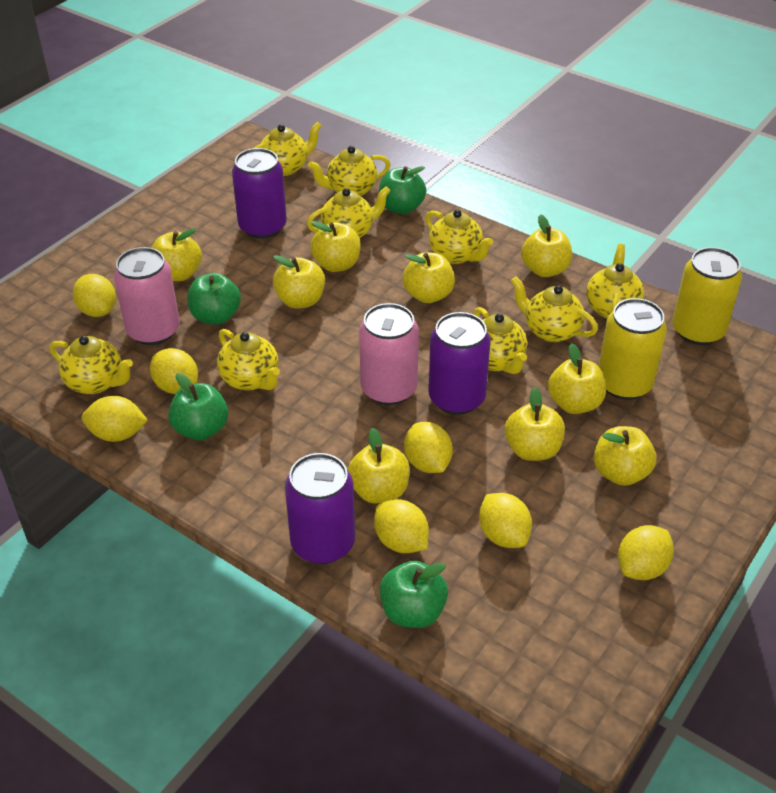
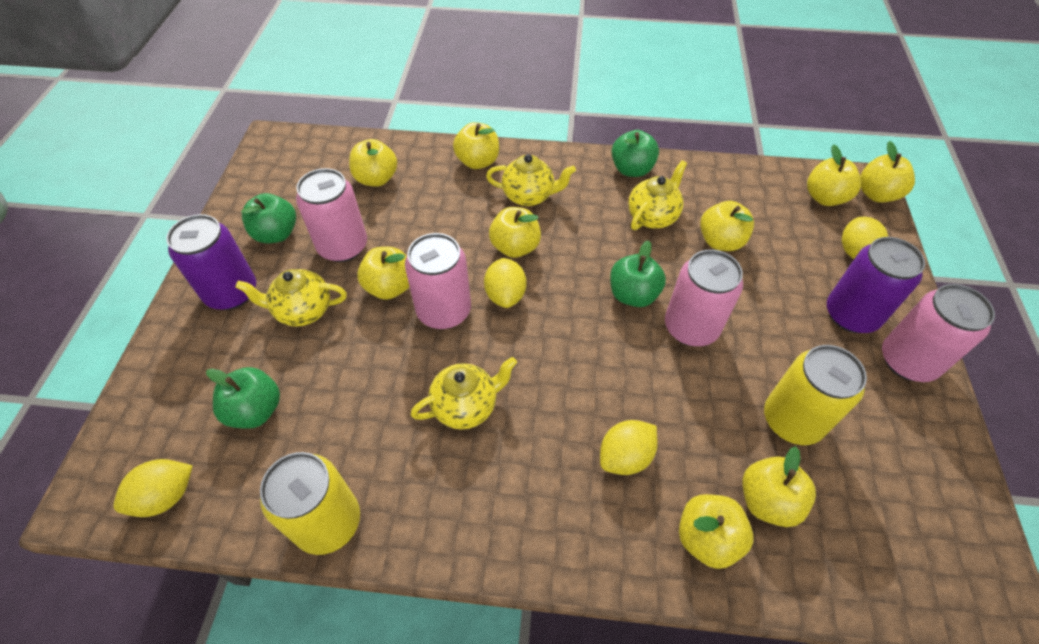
pink can: [114,247,180,345] [359,303,419,405] = 2 -> [296,168,367,262] [405,233,471,329] [665,250,743,346] [882,284,995,382] = 4
purple can: [232,148,287,239] [285,453,355,564] [428,312,491,415] = 3 -> [166,214,256,310] [827,237,925,333] = 2
yellow lemon: [73,274,116,317] [82,396,148,442] [150,348,198,394] [374,499,429,553] [404,422,453,473] [479,493,532,548] [618,525,674,580] = 7 -> [113,459,193,517] [484,258,526,308] [600,420,658,475] [842,217,888,259] = 4
yellow teapot: [49,336,133,394] [217,329,280,391] [254,122,322,176] [307,186,391,238] [308,146,391,196] [425,209,493,264] [474,307,527,374] [511,277,598,342] [586,244,644,318] = 9 -> [235,269,347,327] [410,357,517,429] [486,154,576,206] [628,160,687,230] = 4

